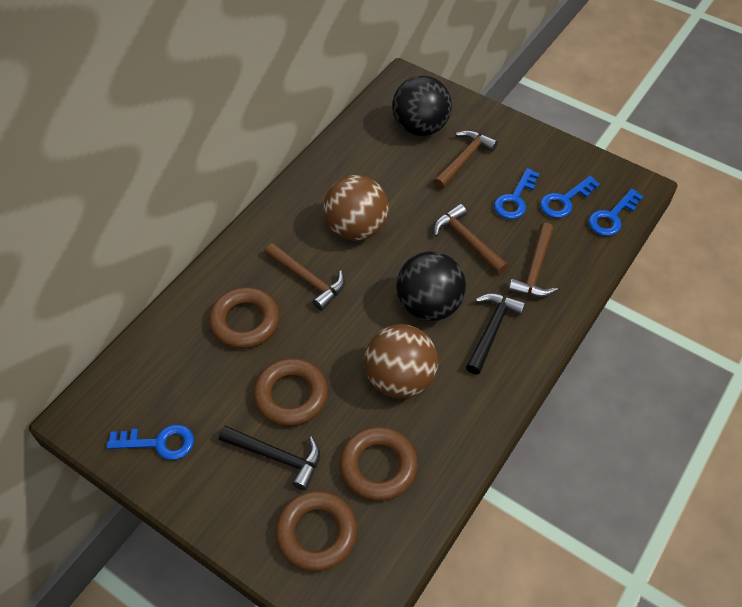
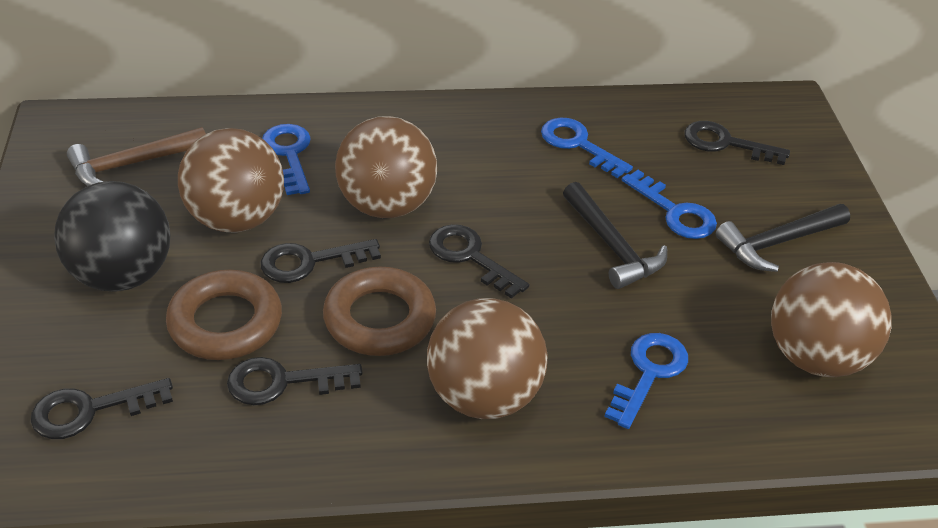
black ball: [392,75,452,136] [396,251,466,321] = 2 -> [54,181,171,292] = 1
black key: none = 0 -> [31,378,173,439] [227,357,362,405] [261,239,381,283] [429,224,529,299] [685,121,790,165] = 5
brown ball: [323,175,389,241] [364,324,438,398] = 2 -> [178,128,284,233] [335,116,437,218] [427,298,548,419] [771,262,892,377] = 4
brown hammer: [265,243,345,311] [433,130,498,189] [434,204,508,275] [508,223,558,298] = 4 -> [67,127,206,186] = 1
brown ring: [209,287,280,349] [253,358,328,426] [275,491,357,571] [339,427,418,501] = 4 -> [166,270,282,360] [323,267,436,356] = 2

